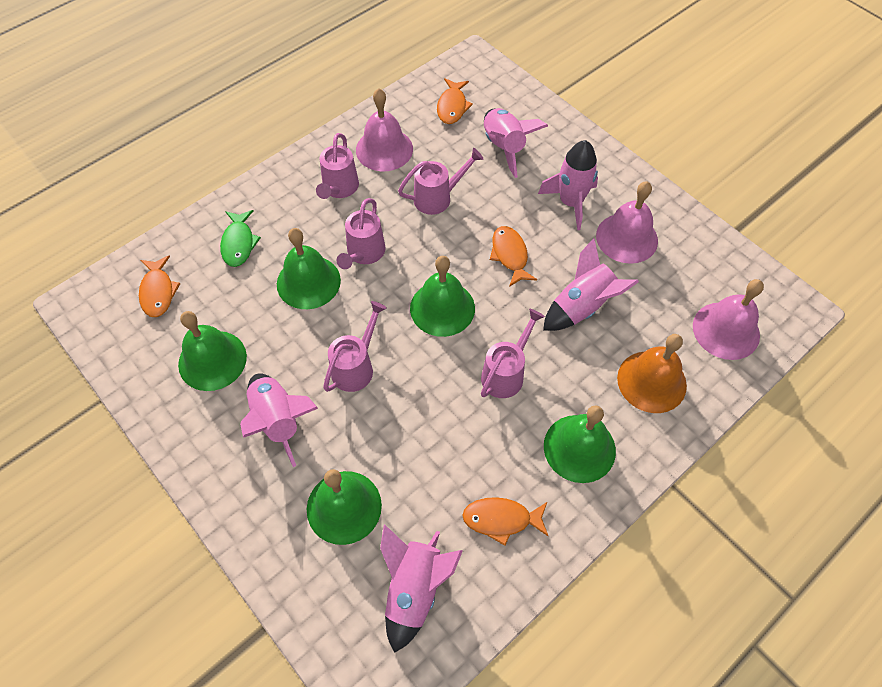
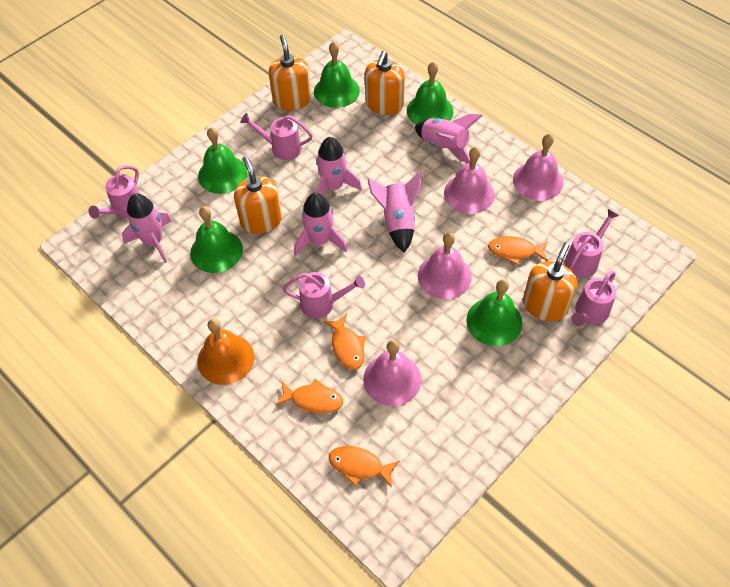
green fish: [220,210,261,267] = 1 -> none = 0
orange soap dispenser: none = 0 -> [234,156,282,234] [269,34,311,111] [365,51,405,115] [523,242,577,321] = 4
pink bell: [356,88,413,171] [596,181,658,264] [693,279,764,360] = 3 -> [363,340,421,406] [418,232,472,299] [444,147,494,214] [513,134,563,201] = 4

